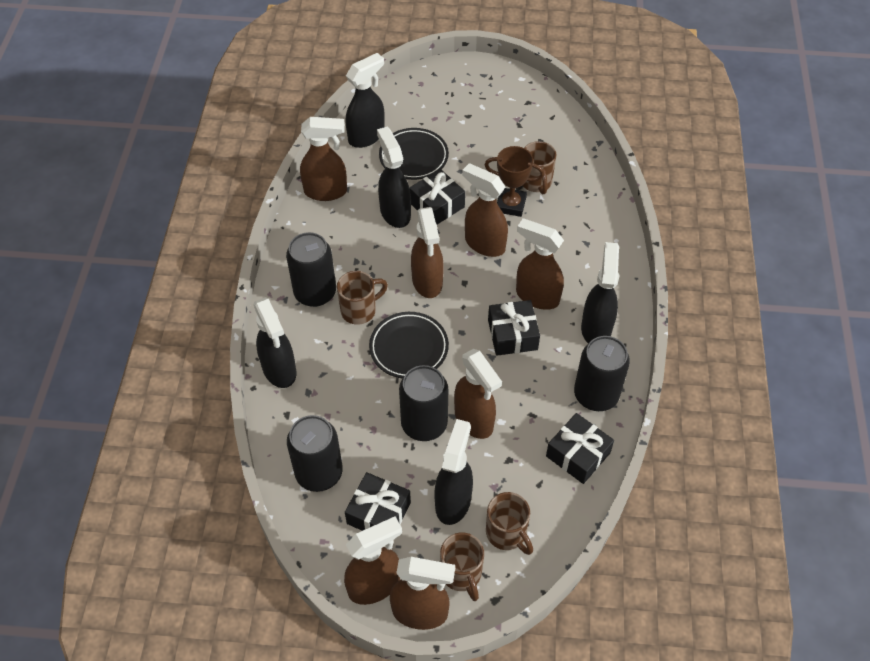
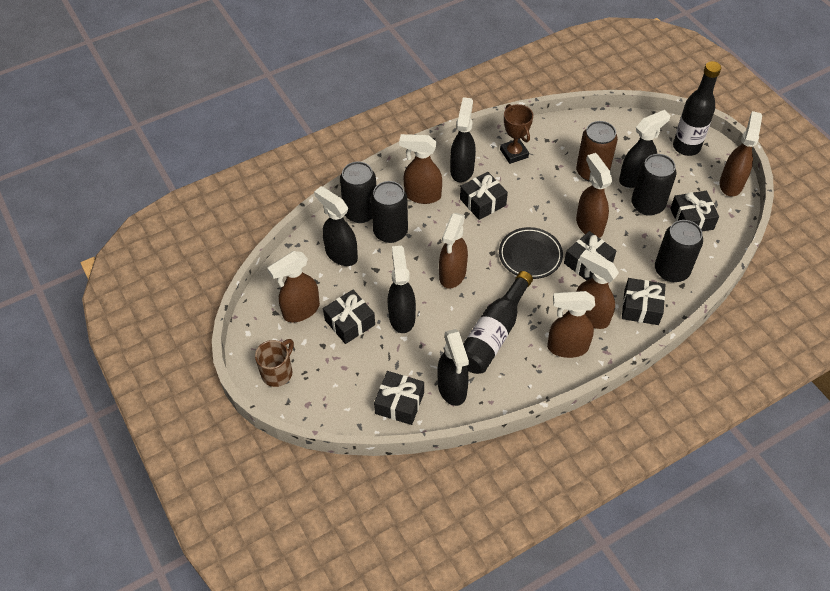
black bottle: none = 0 -> [463,271,533,374] [673,61,721,156] = 2
black gift: [345,472,411,531] [410,169,465,224] [488,300,540,356] [546,413,614,484] = 4 -> [323,290,375,344] [374,371,424,425] [460,172,508,220] [564,231,616,281] [622,278,666,325] [670,191,719,232] = 6
black plate: [369,312,449,379] [379,128,449,180] = 2 -> [499,227,563,279] = 1
brown can: none = 0 -> [576,121,618,182] = 1
brown mug: [337,271,388,325] [440,532,484,601] [486,492,533,555] [522,141,557,194] = 4 -> [255,339,294,387] = 1

